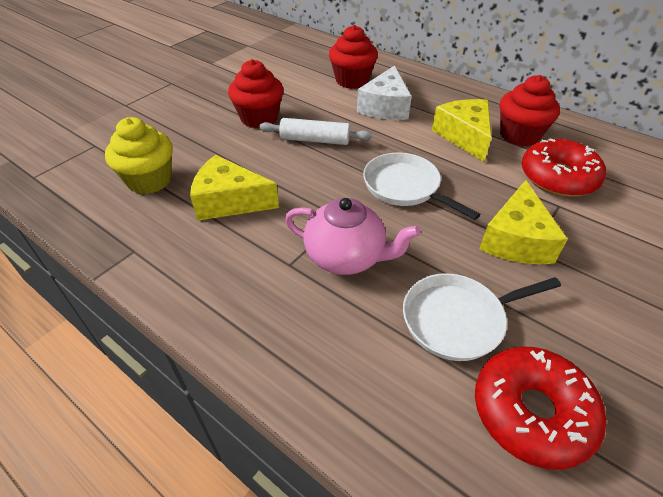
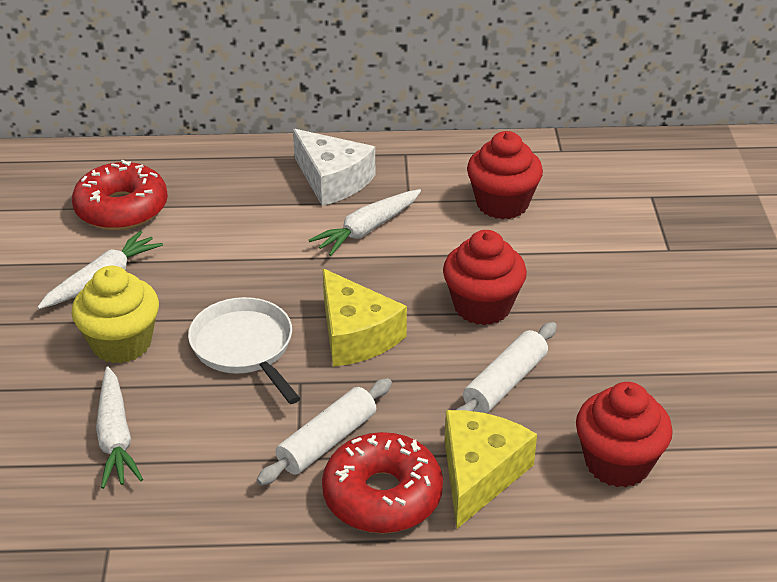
pink teapot: [285,198,421,275] = 1 -> none = 0
white carrot: none = 0 -> [37,231,163,309] [96,366,143,489] [309,189,421,256] = 3
white pan: [363,152,480,220] [403,273,561,361] = 2 -> [188,297,300,404] = 1
white rolling pin: [259,118,372,145] = 1 -> [257,378,392,485] [456,322,557,413] = 2
yellow cheese: [190,155,279,221] [432,99,491,162] [479,180,568,264] = 3 -> [323,268,407,367] [445,410,537,529] = 2

